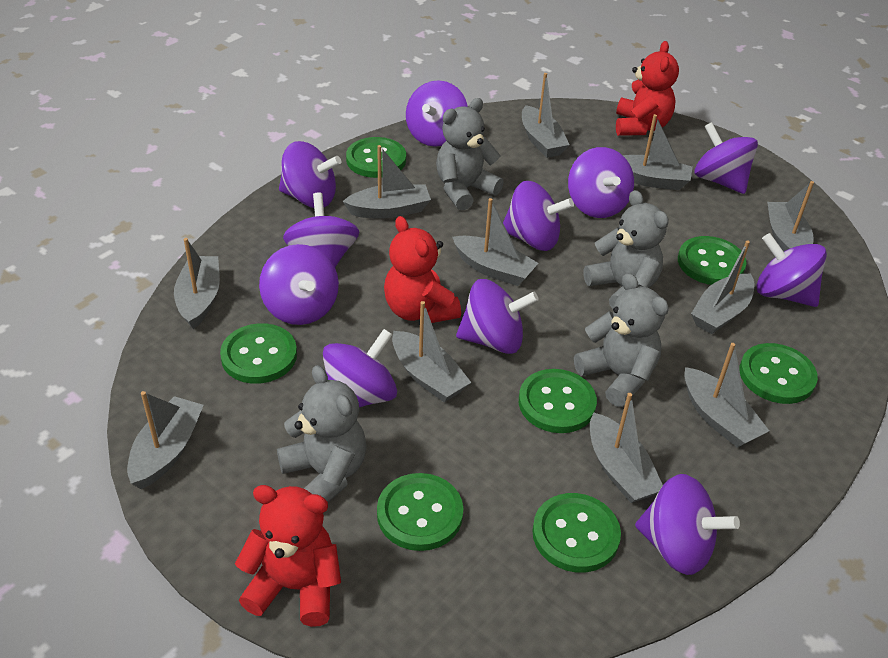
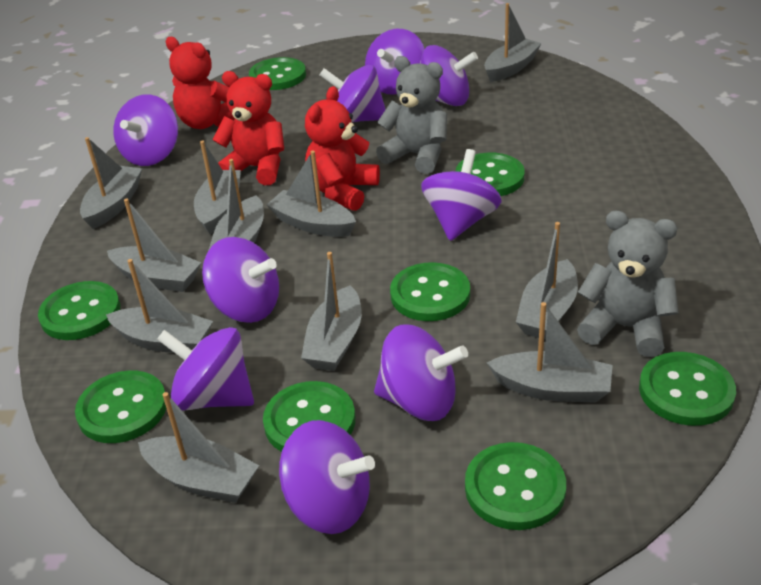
green button: [220,323,297,384] [346,137,406,178] [377,473,463,551] [519,369,597,433] [532,493,621,573] [678,236,746,285] [739,343,818,404] = 7 -> [38,281,120,340] [75,370,166,443] [249,57,306,90] [263,381,355,452] [390,262,470,321] [456,153,525,196] [465,442,566,530] [639,352,736,426] = 8
grey teddy bear: [277,365,367,502] [436,98,504,211] [574,273,669,407] [583,190,669,309] = 4 -> [376,56,447,174] [577,210,679,357] = 2
purple spinning top: [259,244,339,325] [279,141,341,208] [283,193,359,267] [323,329,397,407] [406,80,468,147] [456,279,539,354] [503,181,574,251] [568,147,634,218] [635,474,740,575] [694,122,758,194] [756,233,827,307] = 11 -> [113,94,178,166] [157,327,254,411] [202,237,279,323] [279,420,375,534] [320,65,386,123] [365,29,424,95] [374,325,468,421] [420,45,478,106] [421,149,502,241] = 9

